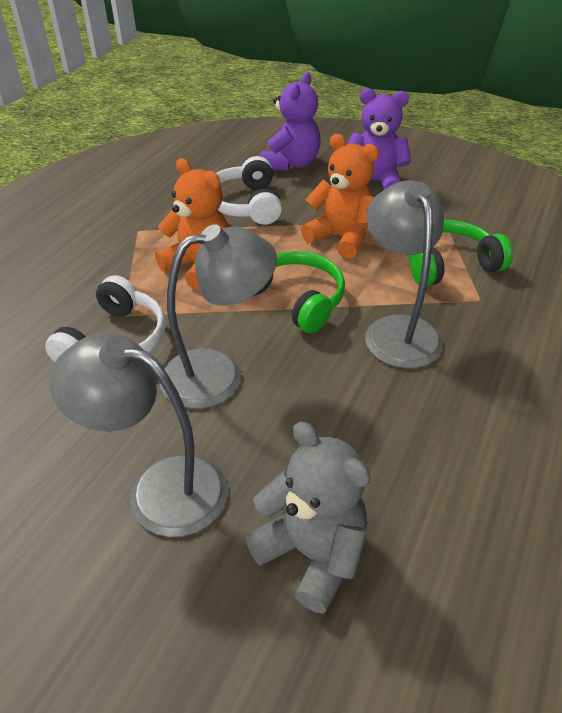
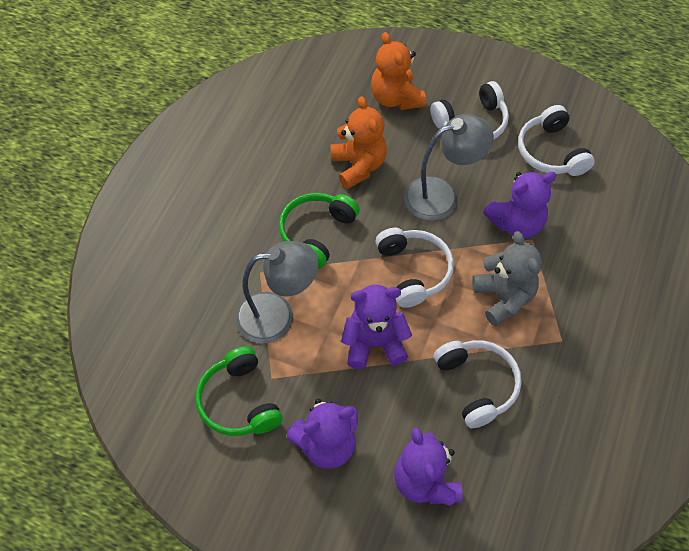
grey lamp: [50,333,227,537] [159,224,277,409] [365,181,444,368] = 3 -> [235,241,318,343] [404,114,494,221] = 2
purple teddy bear: [261,72,321,171] [347,88,411,190] = 2 -> [287,399,358,469] [341,285,412,369] [394,427,463,506] [483,171,556,238] = 4
white headphones: [45,275,166,362] [216,156,282,225] = 2 -> [375,228,454,308] [430,81,509,140] [434,340,521,428] [518,105,595,176] = 4

